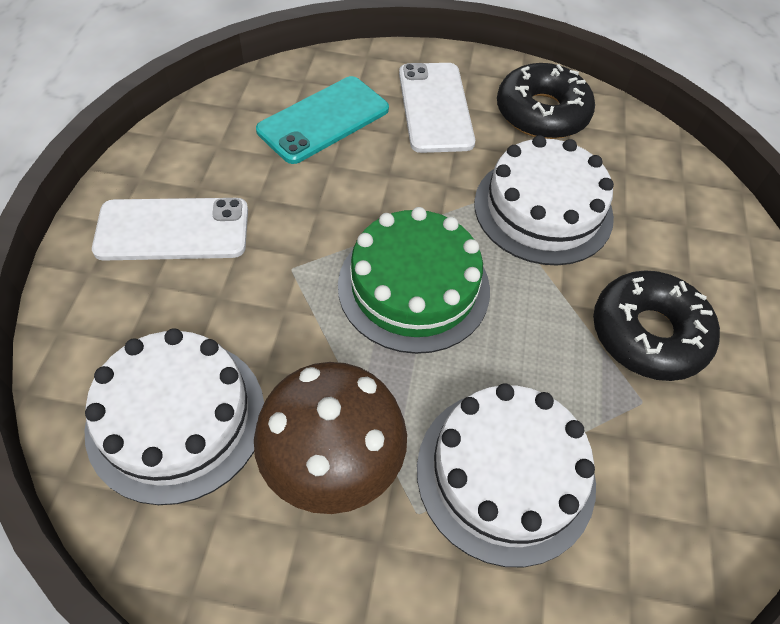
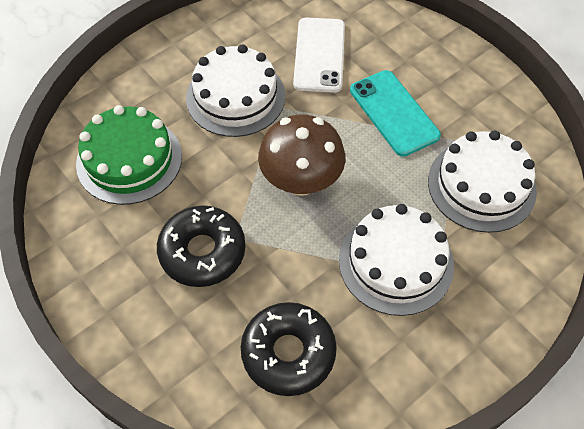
white phone: [92,198,248,260] [399,63,475,153] = 2 -> [293,18,345,93] = 1

